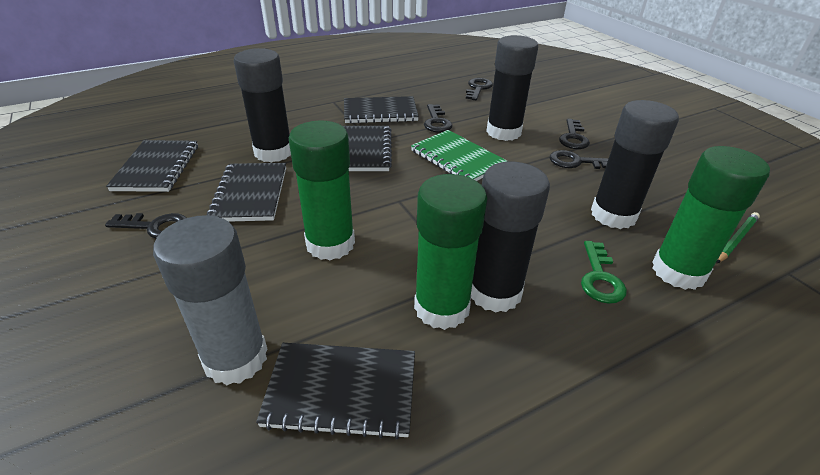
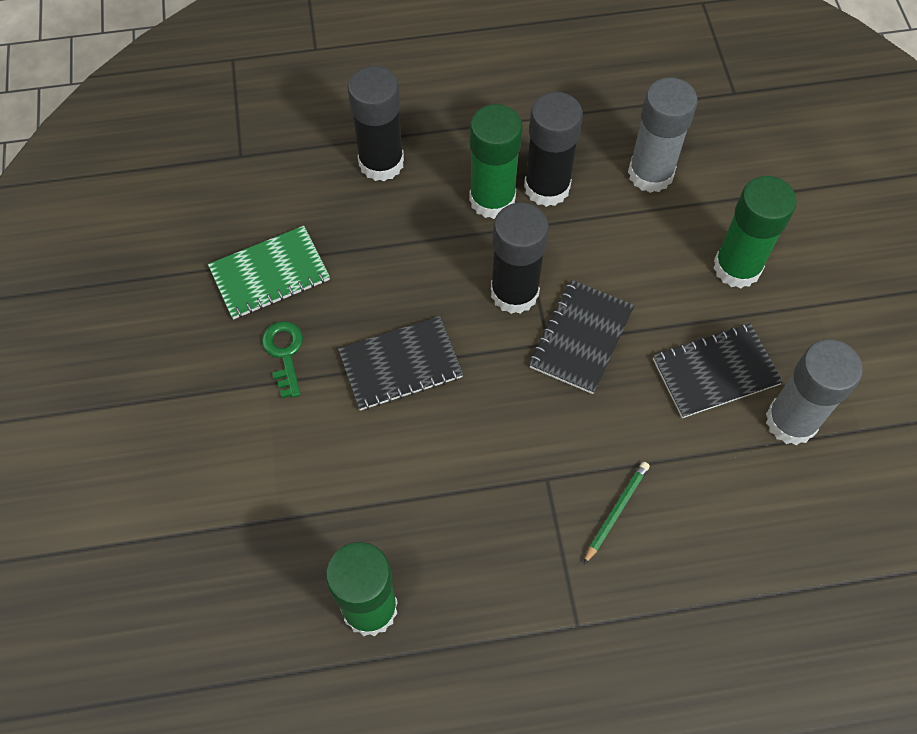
black glue stick: [234,48,291,163] [471,162,550,313] [486,35,538,141] [591,100,679,229] = 4 -> [347,66,404,181] [491,203,549,314] [524,92,583,207] = 3
black key: [105,213,186,239] [424,104,452,133] [466,78,493,100] [550,150,608,169] [559,119,590,149] = 5 -> none = 0
black notebook: [106,140,198,192] [207,163,286,222] [256,343,415,439] [343,126,392,171] [344,96,419,124] = 5 -> [338,316,464,411] [529,280,635,394] [653,323,783,418] = 3
grey glue stick: [153,215,268,385] = 1 -> [628,77,698,193] [766,339,863,445] = 2

